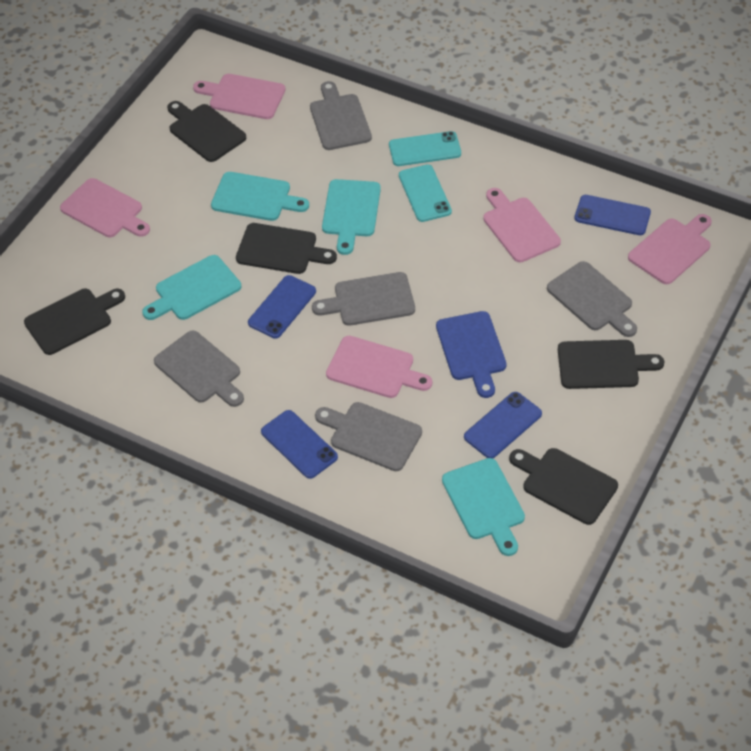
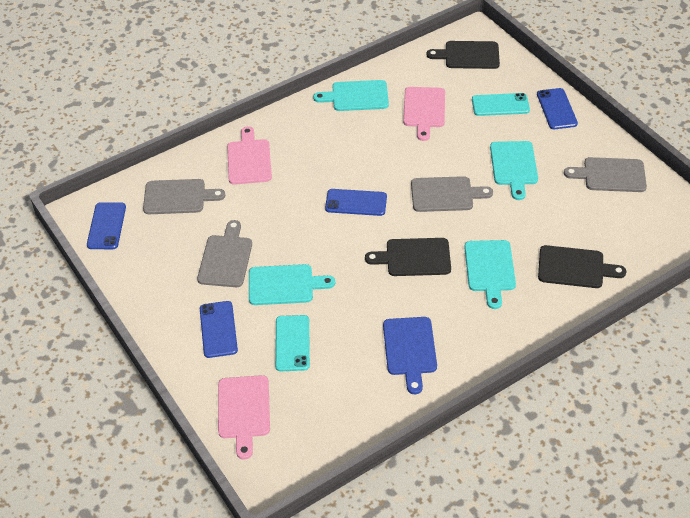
black cutting board: [24,289,125,355] [167,101,246,162] [236,223,337,274] [509,448,618,525] [558,340,664,389] = 5 -> [365,238,451,276] [427,41,500,69] [538,245,626,288] = 3
grey cutting board: [154,331,244,407] [310,81,372,150] [312,272,415,326] [315,402,422,471] [547,261,637,337] = 5 -> [143,179,225,214] [197,220,252,287] [411,176,493,212] [564,157,647,192] = 4
pink cutting board: [60,178,150,237] [193,74,286,119] [326,336,432,398] [483,188,561,262] [628,214,712,284] = 5 -> [218,375,270,460] [227,126,272,185] [403,87,445,141] = 3

